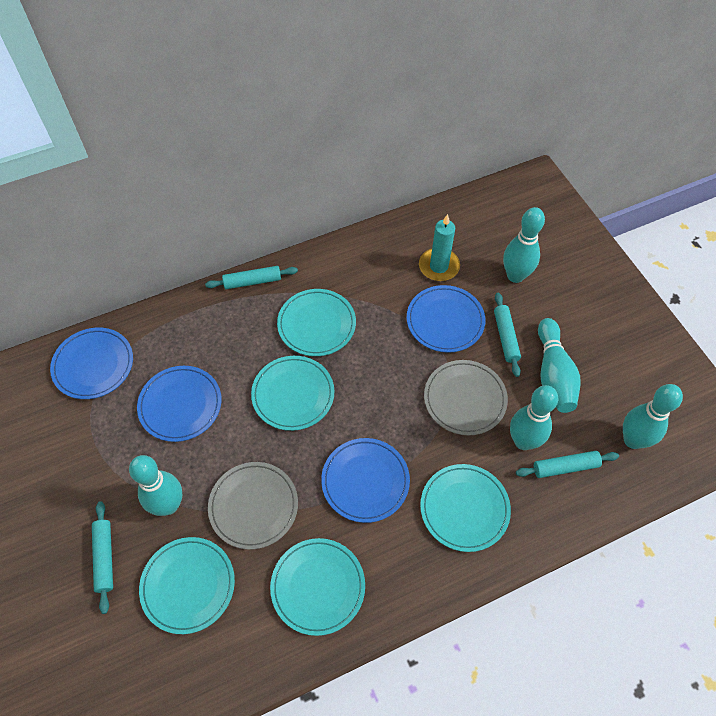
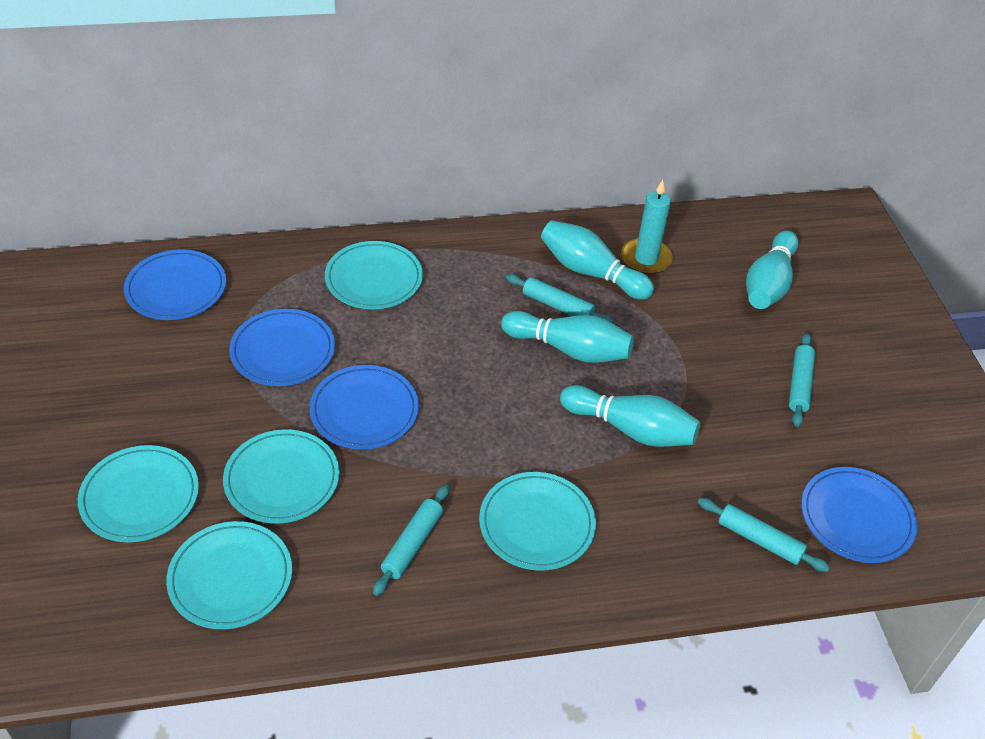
grey plate: [208,462,298,550] [424,360,508,436] = 2 -> none = 0
turquoise bowling pin: [129,455,183,516] [503,207,545,283] [510,385,558,450] [538,318,581,413] [623,384,683,449] = 5 -> [501,311,634,363] [541,220,654,300] [560,385,700,447] [746,231,799,309] = 4

